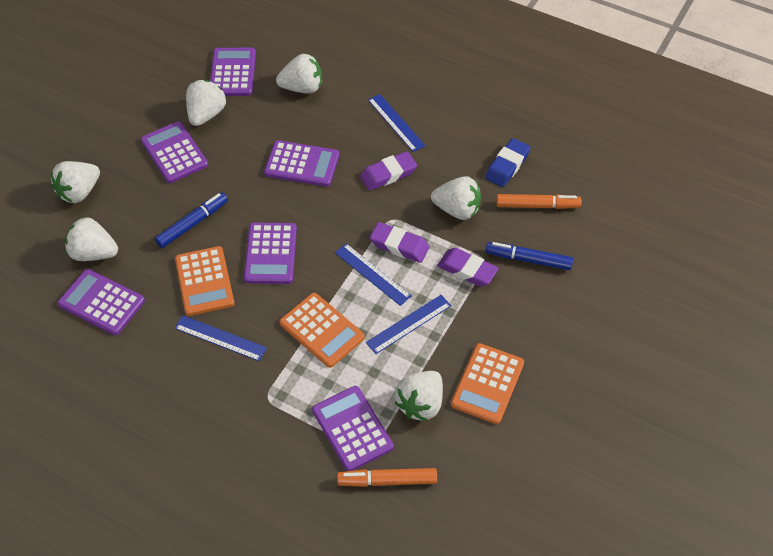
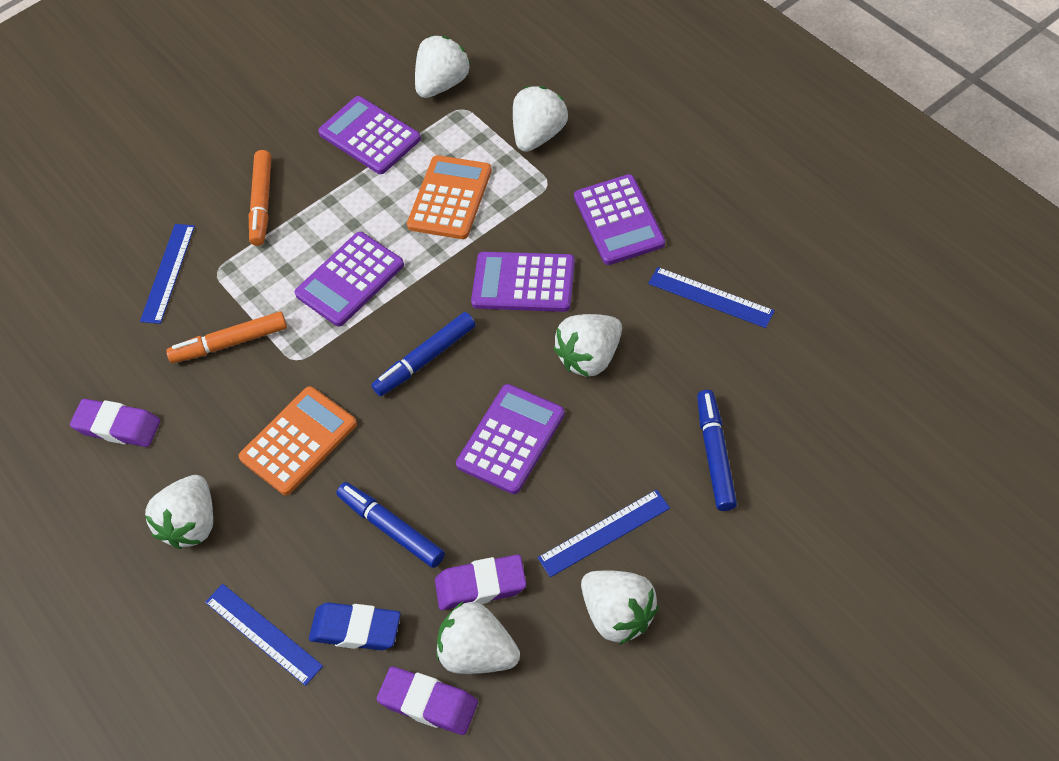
blue marker: [155,192,228,248] [485,242,573,270] = 2 -> [336,482,445,568] [371,312,476,397] [697,390,737,511] = 3
orange calculator: [175,246,235,316] [280,293,365,368] [451,343,524,424] = 3 -> [239,386,357,495] [407,155,492,239] = 2
purple calculator: [58,269,145,335] [141,121,208,183] [210,48,256,96] [244,223,297,284] [264,140,339,187] [312,386,394,471] = 6 -> [295,232,404,327] [318,96,421,174] [456,384,565,494] [471,252,575,312] [574,174,665,265] = 5

